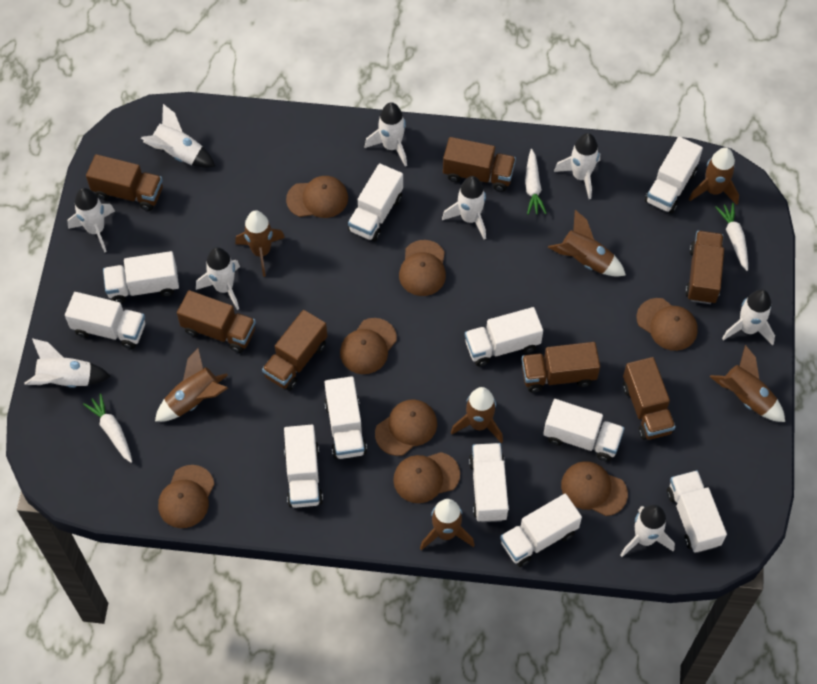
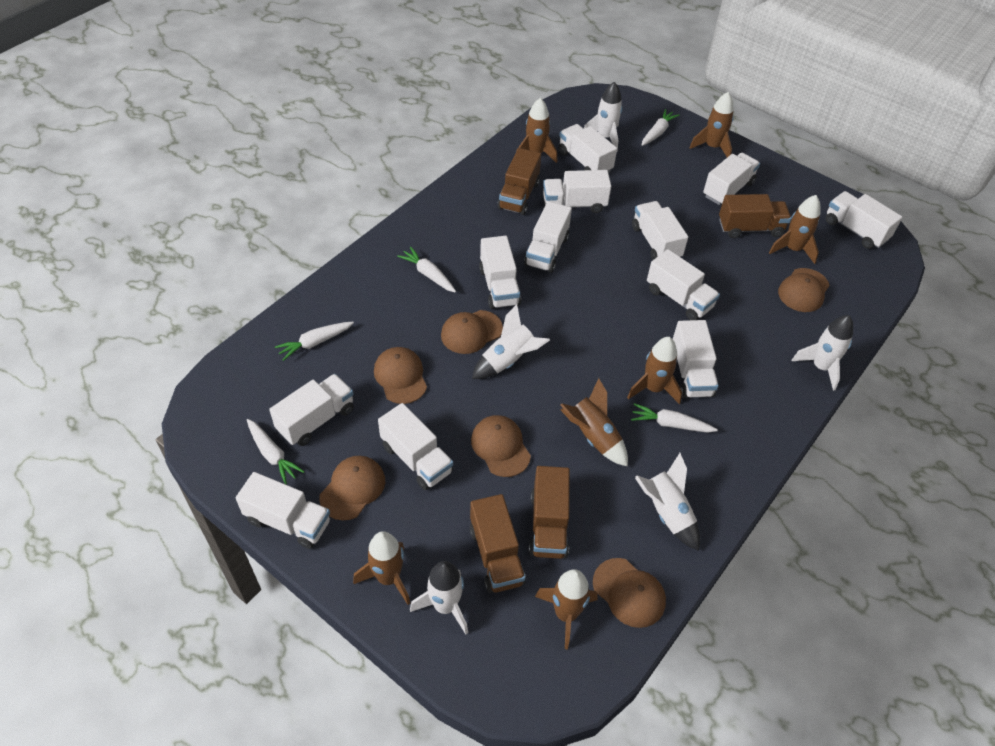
brown cap: [158,465,214,528] [286,176,348,218] [340,318,397,374] [375,400,437,456] [393,452,460,503] [399,240,446,296] [561,461,628,516] [637,298,698,351] = 8 -> [319,456,385,520] [374,347,427,404] [441,310,503,354] [471,415,531,477] [593,558,666,628] [778,268,830,312] = 6
brown truck: [86,154,163,211] [177,290,256,353] [262,310,327,391] [443,137,516,192] [521,342,600,393] [623,357,676,440] [685,231,724,304] = 7 -> [470,494,526,593] [498,148,541,215] [529,466,570,559] [719,194,791,238] = 4
white carrot: [83,394,132,463] [525,149,547,215] [715,203,748,271] = 3 -> [247,419,305,485] [275,322,354,361] [397,247,456,292] [631,403,718,433] [641,109,679,146] = 5
white rocket: [24,338,111,388] [67,188,115,253] [141,104,216,168] [196,247,240,310] [365,102,407,167] [442,176,486,240] [554,133,600,199] [620,505,675,557] [722,289,775,346] = 9 -> [410,561,468,634] [472,304,550,379] [584,82,623,152] [635,453,700,551] [792,315,853,391] = 5
white truck: [65,292,145,349] [103,251,179,303] [284,425,323,508] [324,376,367,459] [348,163,403,241] [465,307,543,366] [469,443,509,522] [500,494,582,567] [543,399,624,462] [645,137,703,214] [667,470,727,553] = 11 -> [236,472,330,549] [269,374,354,446] [378,403,453,490] [479,236,521,309] [524,201,572,273] [543,170,611,213] [559,124,617,173] [632,201,688,260] [647,249,720,320] [673,320,719,398] [703,153,760,205] [826,191,902,249] = 12

